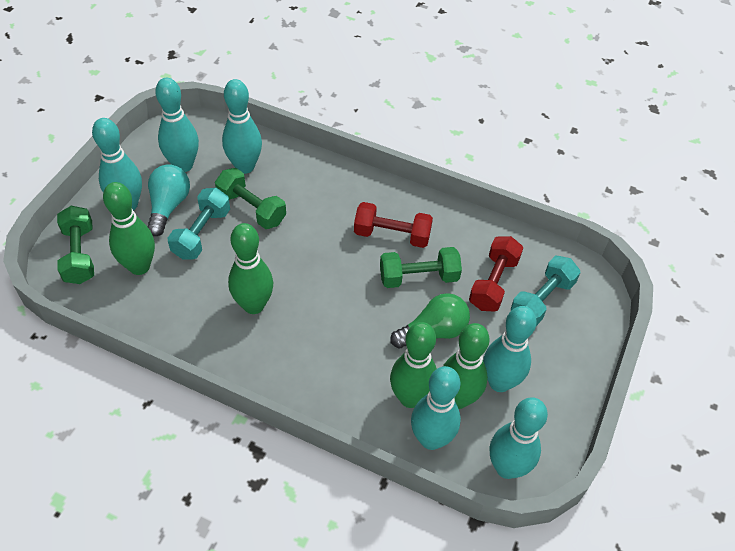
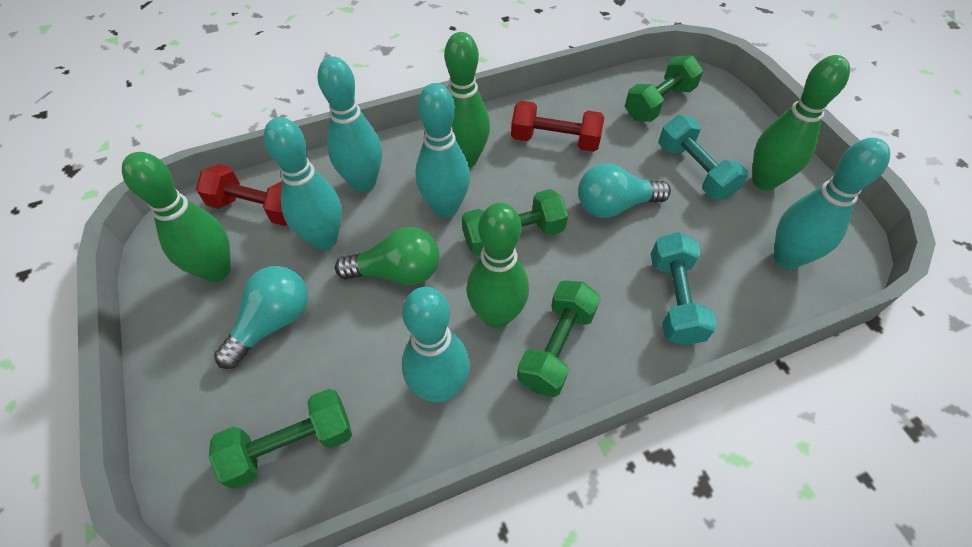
green dumbbell: [57,206,94,284] [215,168,286,229] [380,247,462,288] = 3 -> [209,389,352,489] [462,189,568,256] [517,280,601,397] [625,55,703,122] = 4
turquoise bowling pin: [92,118,142,210] [155,78,199,172] [222,79,262,174] [411,366,461,450] [483,306,537,392] [490,397,548,479] = 6 -> [264,117,342,250] [318,57,382,192] [402,287,470,403] [415,83,470,218] [774,138,890,269] = 5
turquoise light bulb: [147,164,190,236] = 1 -> [214,266,308,369] [578,164,671,218] = 2

